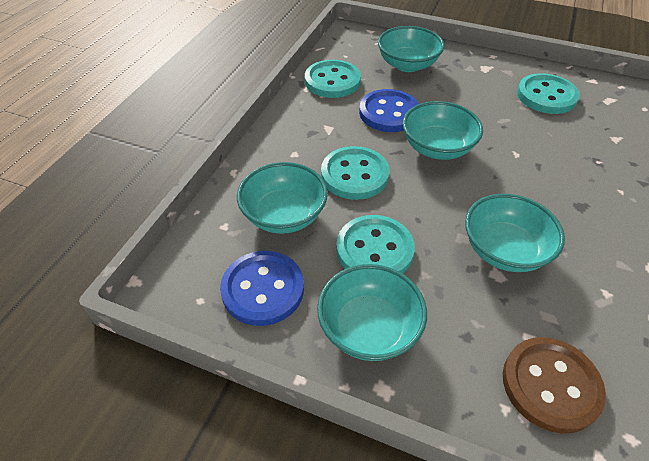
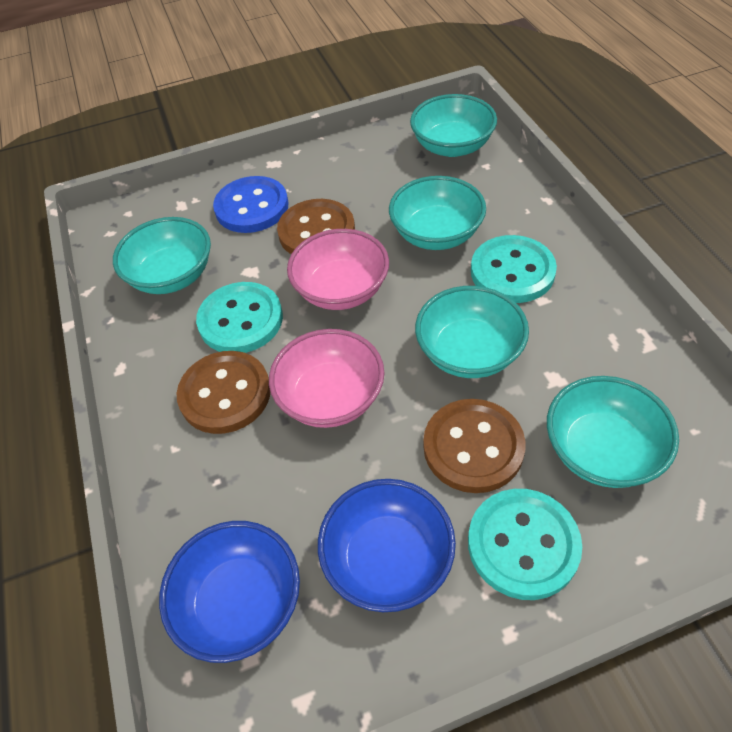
blue bowl: none = 0 -> [159,521,300,663] [318,479,456,612] = 2
blue button: [220,251,304,326] [359,89,419,132] = 2 -> [213,176,289,233] = 1
brown button: [503,337,606,434] = 1 -> [177,351,270,434] [277,199,355,254] [423,399,526,493] = 3
pink bowl: none = 0 -> [269,329,384,428] [287,229,389,310] = 2
turquoise button: [305,60,361,98] [321,146,389,200] [336,215,415,274] [517,73,580,114] = 4 -> [196,282,283,353] [468,489,582,600] [471,235,557,303] = 3

